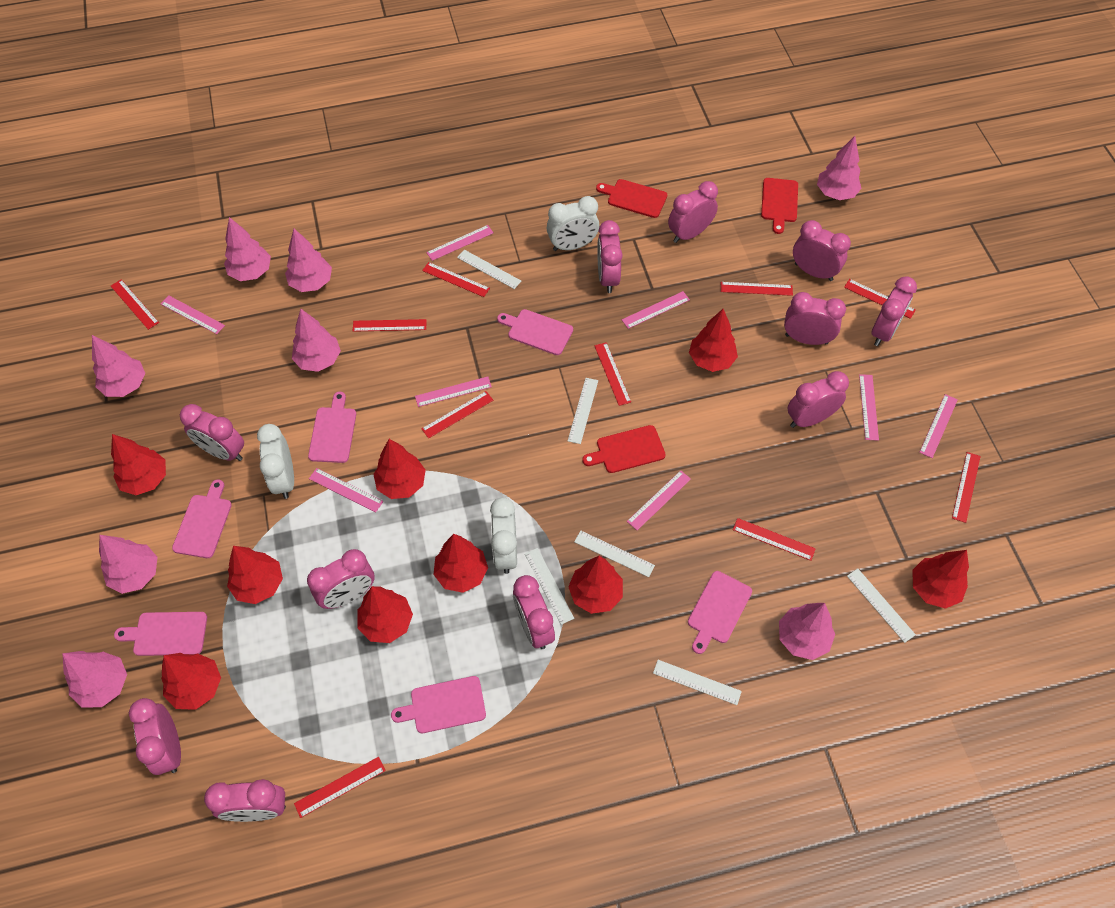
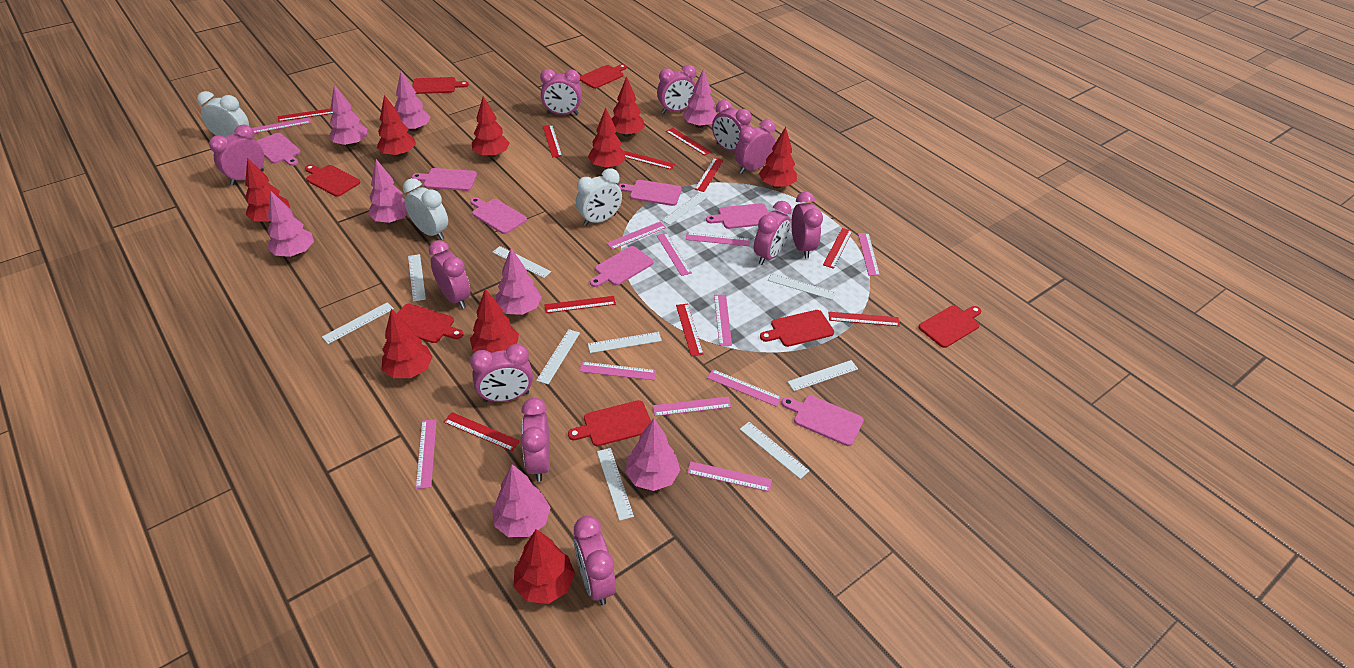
pink cutting board: [114,612,207,656] [172,479,232,558] [308,392,356,463] [391,676,486,733] [497,309,573,355] [688,571,752,654] = 6 -> [256,133,301,166] [412,168,477,191] [470,197,527,234] [590,246,653,287] [618,180,682,206] [706,203,769,229] [781,395,864,446] = 7
pink ruler: [161,296,225,334] [309,468,383,512] [415,376,492,407] [426,225,493,261] [622,291,690,329] [627,470,691,530] [859,374,879,441] [919,394,958,458] = 8 -> [252,118,311,133] [416,419,437,489] [579,362,656,380] [607,222,666,250] [653,396,732,416] [656,233,692,276] [686,232,750,246] [687,461,772,492] [707,369,782,407] [714,295,732,346] [858,233,880,276] = 11
red cutting board: [582,425,666,473] [596,179,667,218] [761,178,798,234] = 3 -> [305,165,361,197] [397,304,463,343] [412,77,469,94] [568,400,651,446] [580,64,627,89] [760,310,834,347] [918,305,981,348] = 7
white ruler: [457,250,521,289] [525,548,574,625] [568,378,598,444] [574,531,655,577] [653,660,742,705] [847,569,916,643] = 6 -> [322,302,394,344] [408,254,426,302] [492,246,551,278] [536,329,580,384] [588,332,662,353] [597,448,634,521] [661,192,708,225] [740,422,809,479] [768,273,836,300] [788,360,858,391] = 10

